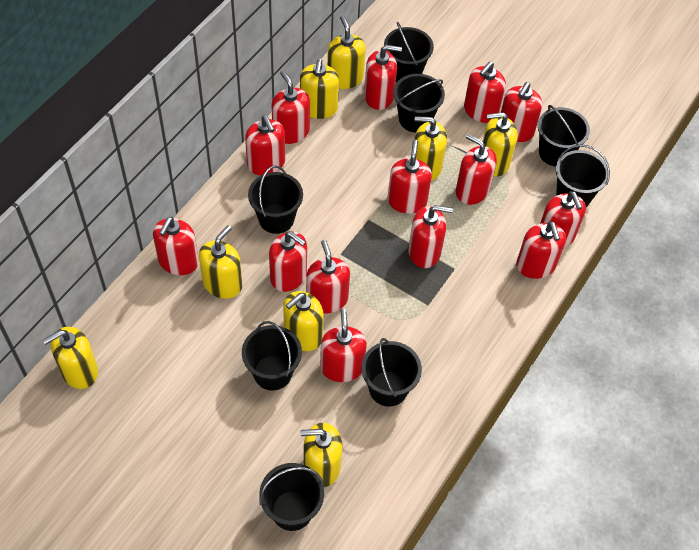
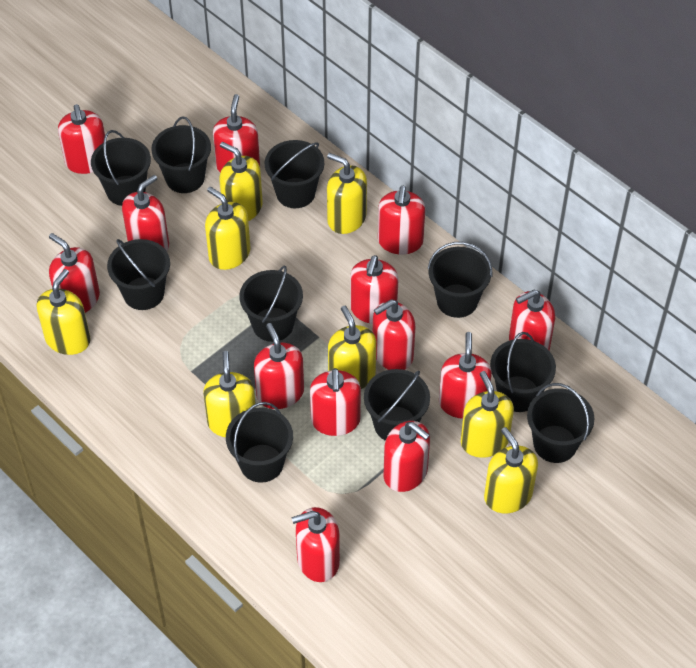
black bucket: [242,321,302,390] [248,165,303,234] [259,463,324,531] [362,338,422,406] [384,22,434,82] [393,74,445,132] [538,105,590,167] [556,144,610,207] = 8 -> [91,130,151,206] [107,239,170,310] [151,116,211,193] [226,402,293,483] [239,266,303,342] [265,140,324,208] [364,369,430,441] [428,242,492,318] [490,332,556,412] [527,383,594,463] = 10
red soap dispenser: [153,217,199,275] [245,115,285,176] [269,231,307,292] [271,70,310,144] [306,240,350,314] [320,309,367,382] [364,45,402,110] [388,140,432,214] [408,205,453,268] [456,134,497,205] [464,61,506,123] [500,82,542,142] [516,221,566,279] [540,191,586,247] = 14 -> [49,233,100,313] [58,104,105,174] [122,175,169,251] [213,94,260,172] [254,323,304,409] [292,507,340,582] [310,368,361,436] [350,255,398,324] [373,299,416,370] [378,186,425,255] [384,421,430,492] [439,332,492,419] [509,289,555,351] = 13

